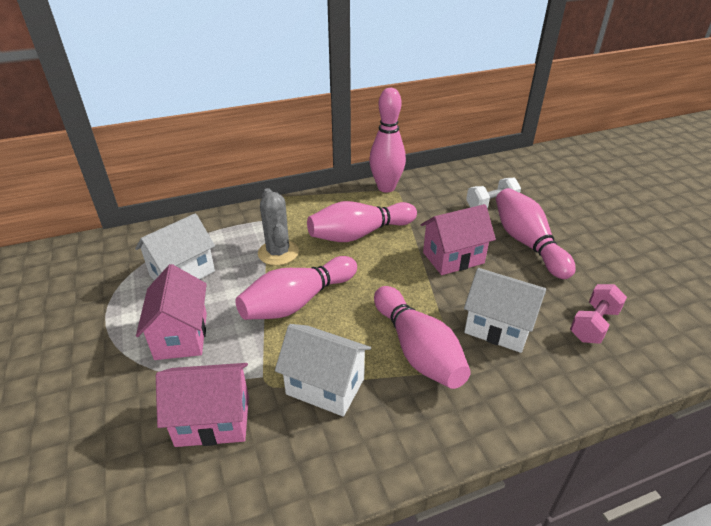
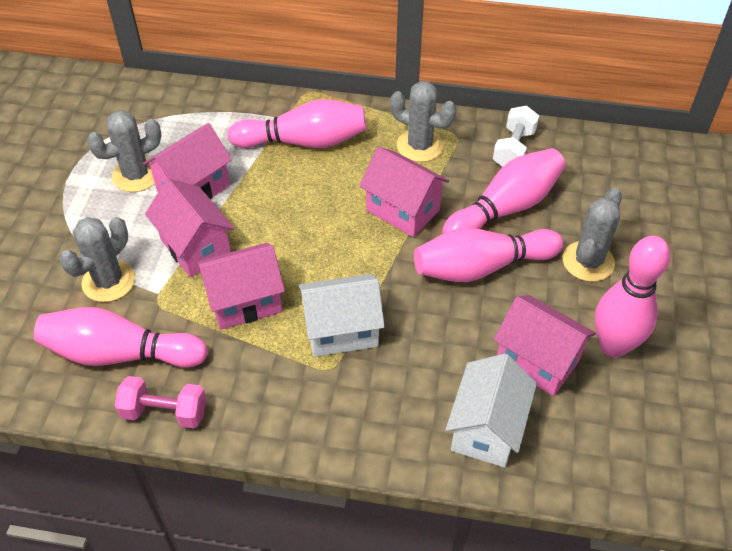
grey cactus: [258,188,299,265] = 1 -> [59,217,135,302] [87,110,161,192] [390,81,457,162] [563,188,622,282] = 4
pink house: [136,264,207,360] [156,363,249,447] [421,204,496,275] = 3 -> [143,123,232,200] [145,178,235,277] [197,243,285,330] [359,147,449,237] [494,295,596,396] = 5
white house: [135,213,215,281] [275,324,371,417] [464,268,546,353] = 3 -> [299,274,385,357] [446,354,537,468] = 2

